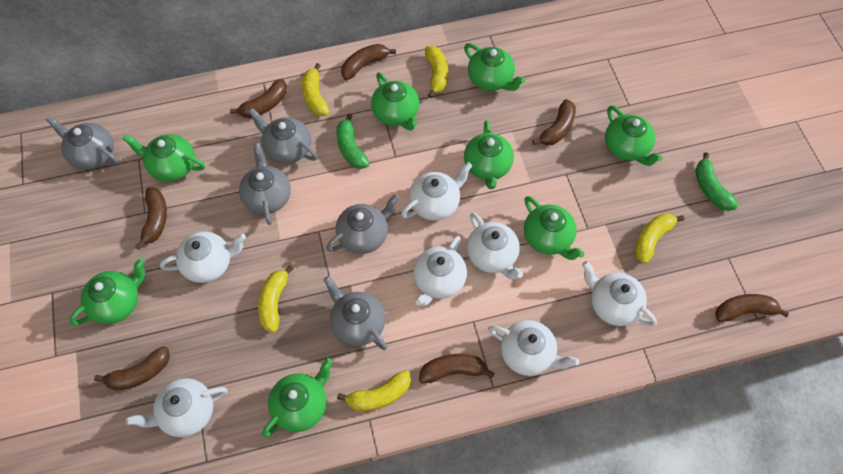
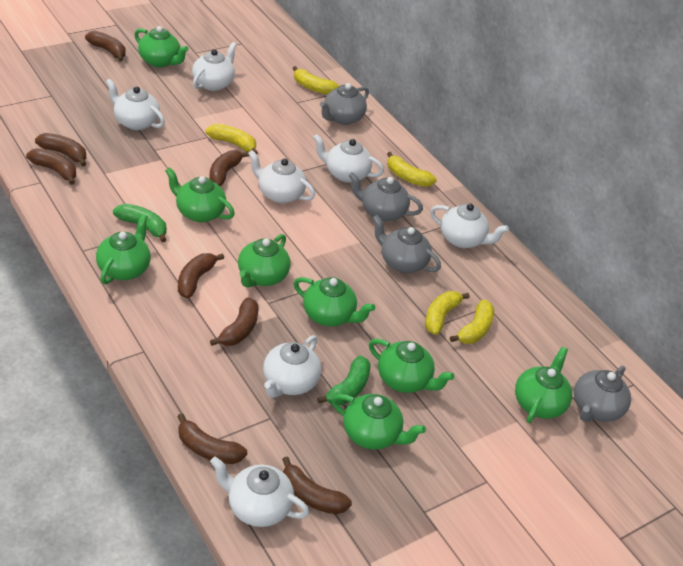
brown banana: [94,346,170,391] [135,187,167,249] [230,79,287,118] [341,44,396,80] [419,354,495,383] [532,99,576,145] [715,294,789,322] = 7 -> [26,148,76,185] [35,133,86,167] [85,31,126,61] [177,413,247,464] [178,253,224,298] [209,150,249,186] [210,298,258,346] [282,456,352,514] = 8
grey teapot: [46,116,119,170] [239,143,291,225] [249,108,318,164] [324,276,387,350] [326,194,400,254] = 5 -> [320,83,369,125] [348,172,423,222] [373,215,441,273] [574,366,631,422] = 4

